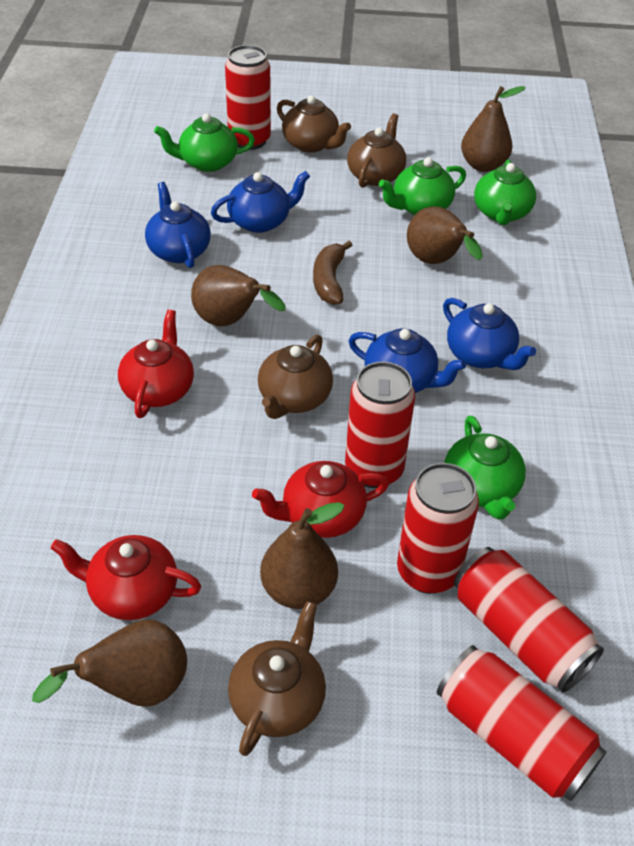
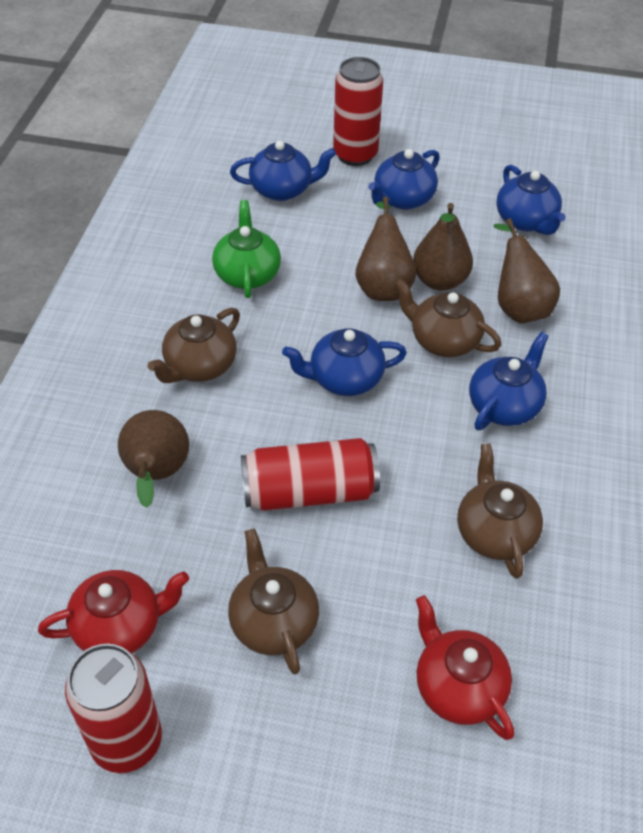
blue teapot: [145,182,211,268] [211,171,310,233] [348,329,466,393] [443,298,536,370] = 4 -> [230,140,336,201] [282,328,407,396] [368,149,440,209] [469,332,549,430] [496,165,566,235] = 5
brown banana: [313,241,353,305] = 1 -> none = 0
brown pear: [32,620,187,706] [191,265,285,326] [260,502,344,609] [407,206,483,264] [461,86,526,172] = 5 -> [118,410,189,508] [355,197,416,301] [413,203,473,291] [493,218,560,323] = 4
green teapot: [154,113,255,172] [379,157,466,215] [444,416,526,520] [474,159,536,225] = 4 -> [212,200,281,298] = 1
red can: [225,45,271,150] [345,362,415,488] [397,463,479,594] [437,645,606,801] [454,547,604,693] = 5 -> [65,644,162,773] [241,438,380,511] [333,57,383,166] = 3
red teapot: [50,535,201,620] [118,310,194,418] [252,461,389,538] = 3 -> [38,570,189,653] [416,595,514,740] = 2

